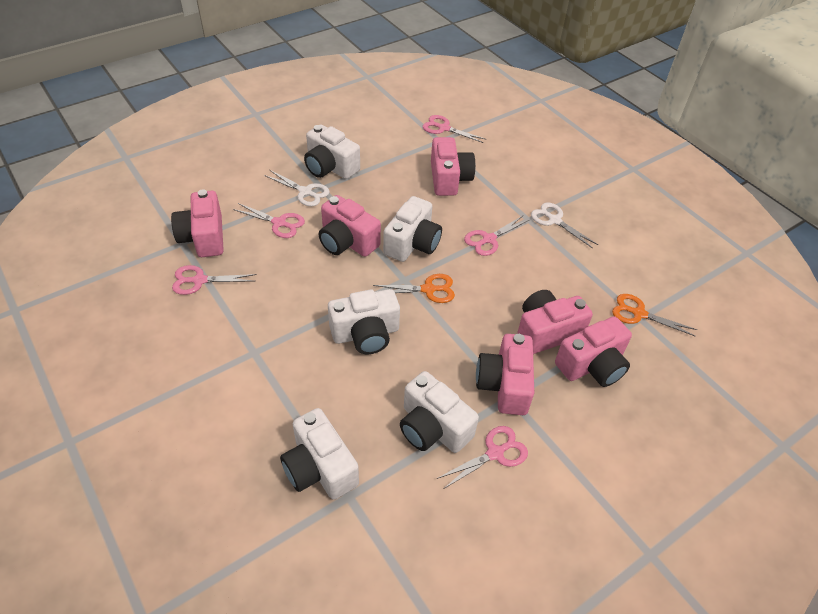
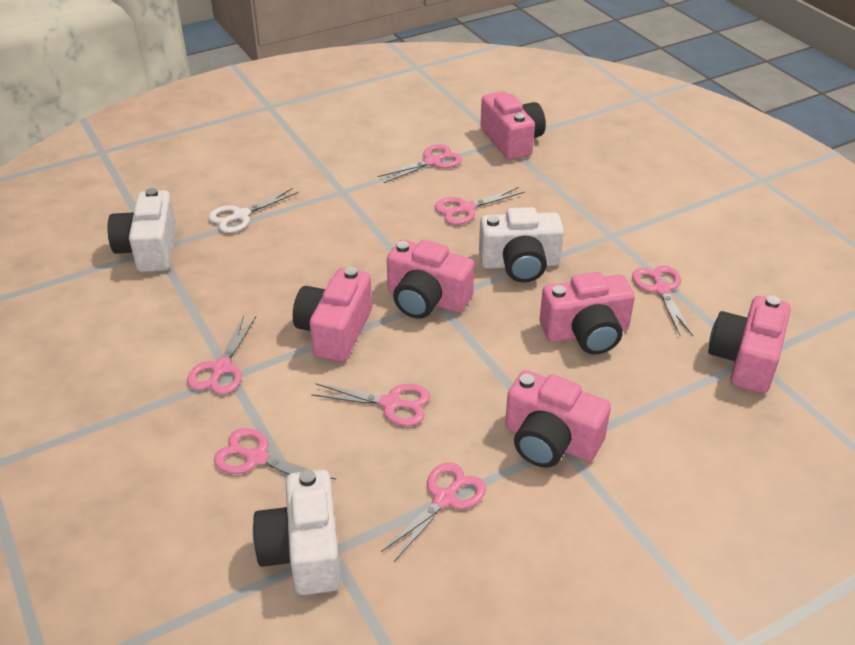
orange scissors: [373,274,455,303] [612,294,697,337] = 2 -> none = 0
pink scissors: [172,265,257,295] [233,203,305,238] [423,115,485,143] [436,426,528,489] [464,216,529,256] = 5 -> [187,316,256,395] [214,428,336,480] [311,383,430,426] [378,144,462,183] [381,462,486,562] [435,187,525,225] [632,266,693,337] = 7
white camera: [280,408,359,500] [304,124,360,179] [328,289,400,354] [383,196,442,262] [400,371,479,453] = 5 -> [108,188,176,272] [253,470,341,595] [479,207,564,283] = 3
white scissors: [264,170,330,206] [531,202,598,249] = 2 -> [208,188,299,233] = 1

